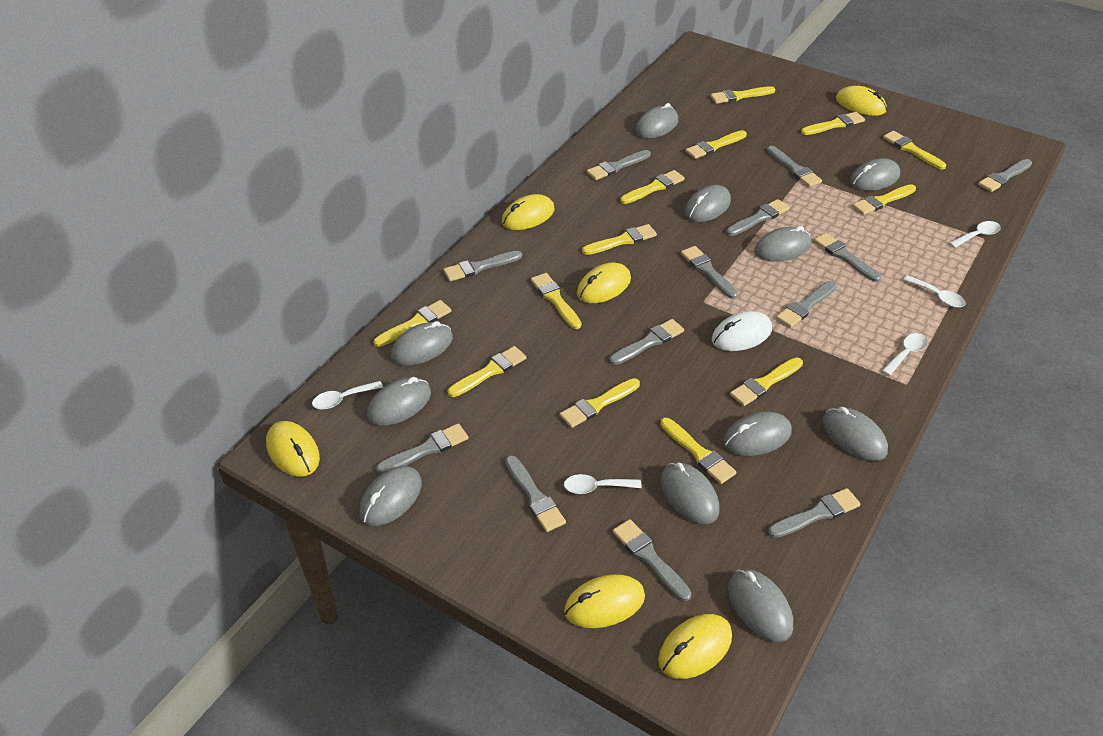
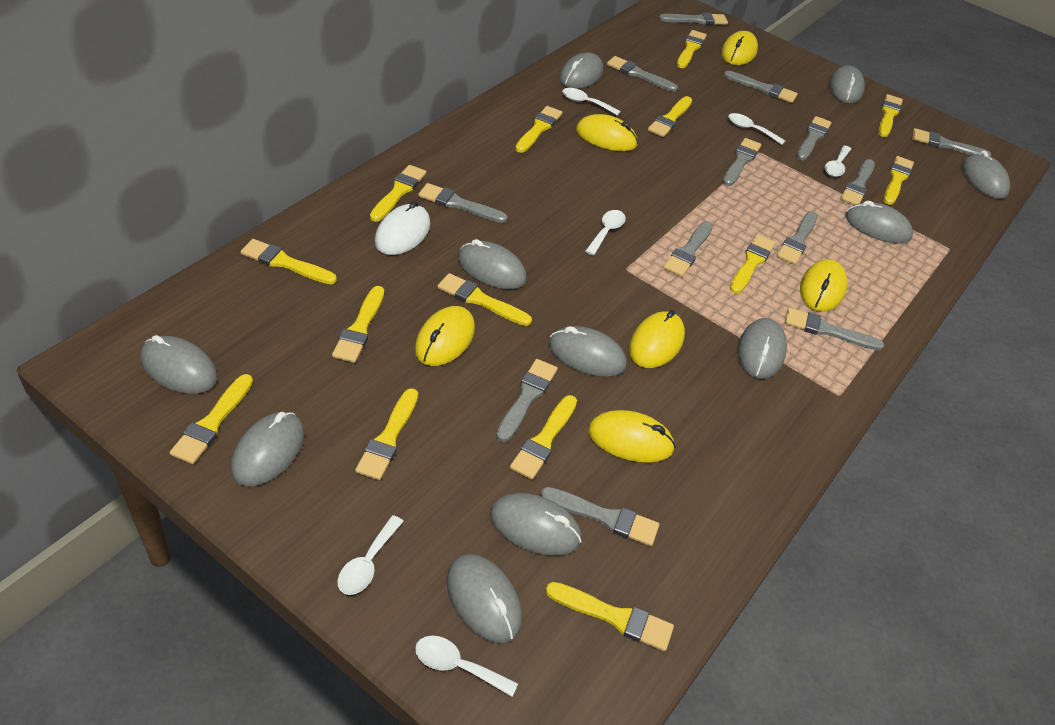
white spoon: [312,381,383,410] [564,474,642,494] [882,333,928,376] [903,275,966,308] [949,221,1001,248] = 5 -> [337,515,404,595] [415,636,518,697] [562,88,621,116] [585,210,626,256] [728,113,785,145] [825,145,851,177] = 6
yellow brush: [374,300,451,347] [448,346,526,397] [531,273,581,329] [560,378,640,428] [582,224,657,255] [620,170,685,204] [660,418,736,484] [685,130,747,159] [710,86,775,104] [730,357,803,406] [801,112,865,135] [852,184,916,215] [883,131,946,170] = 13 -> [170,374,253,464] [241,239,337,284] [332,286,384,363] [355,388,418,480] [370,165,426,222] [437,273,532,326] [510,395,577,480] [515,106,562,153] [545,582,674,651] [648,96,692,137] [677,30,707,68] [730,234,775,294] [878,94,903,137] [883,156,914,205] = 14

